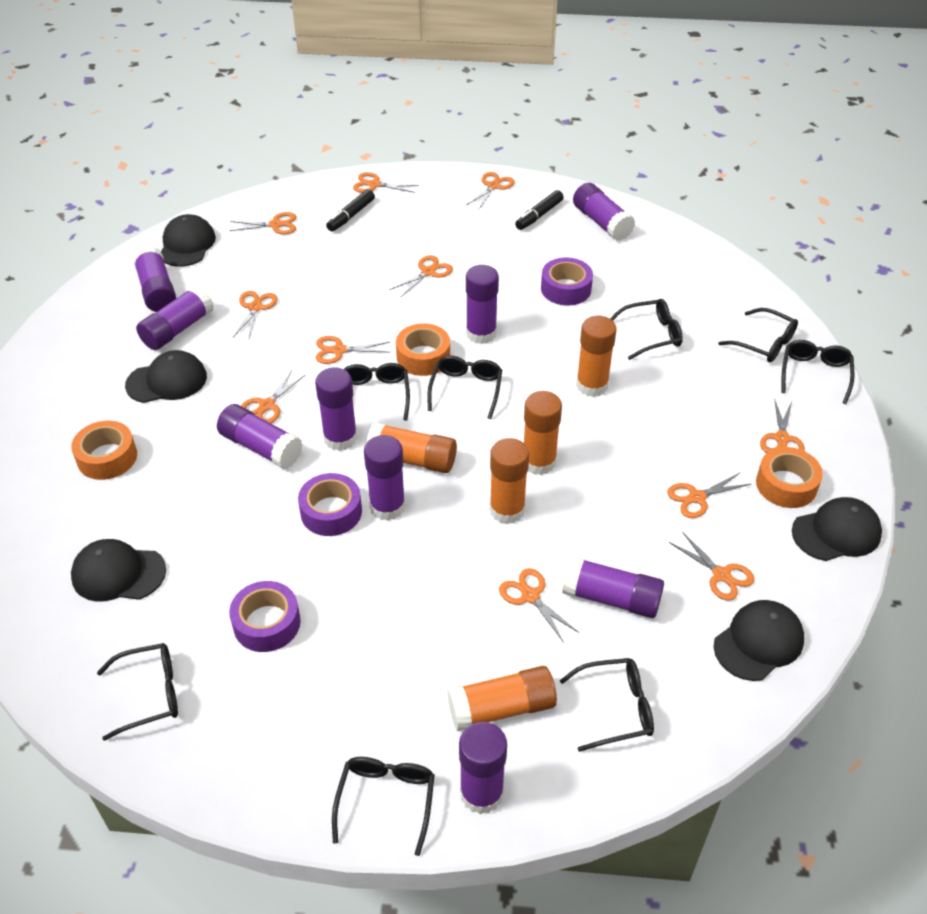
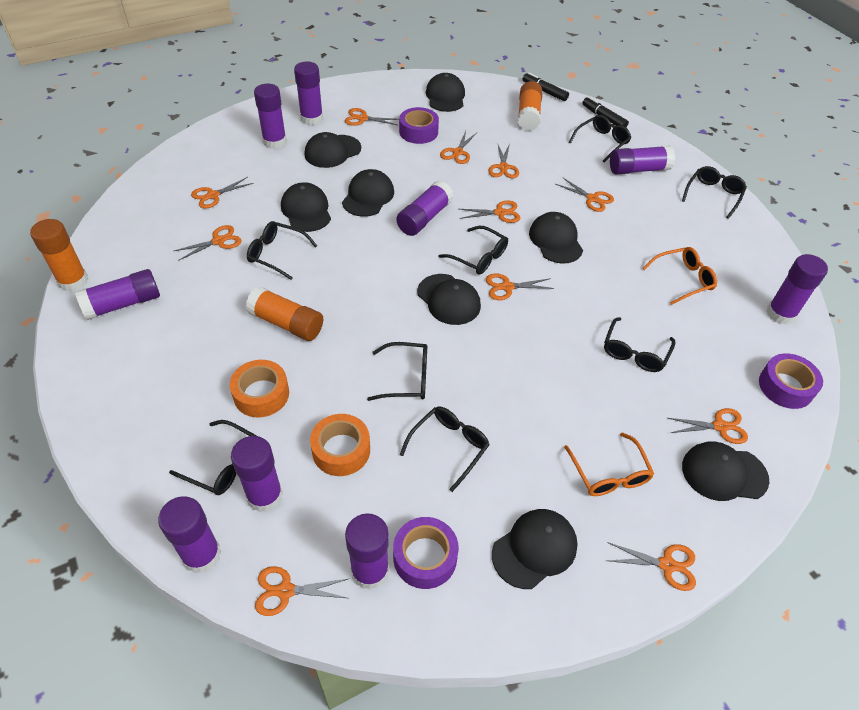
black cap: [71,539,166,602] [125,350,207,403] [161,214,216,267] [714,600,804,681] [792,497,882,561] = 5 -> [281,182,331,232] [304,132,361,168] [342,169,394,217] [417,274,481,325] [426,73,465,112] [492,509,578,589] [529,212,583,264] [682,441,769,501] = 8
orange glasses: none = 0 -> [564,432,654,496] [642,247,717,305] = 2
orange glue stick: [366,422,457,473] [447,666,557,731] [489,438,529,524] [524,391,562,475] [576,316,617,397] = 5 -> [30,219,88,292] [246,286,323,341] [518,81,543,131] = 3
orange tape: [71,421,137,480] [396,323,450,376] [756,447,823,508] = 3 -> [230,360,289,417] [310,414,370,476] = 2

